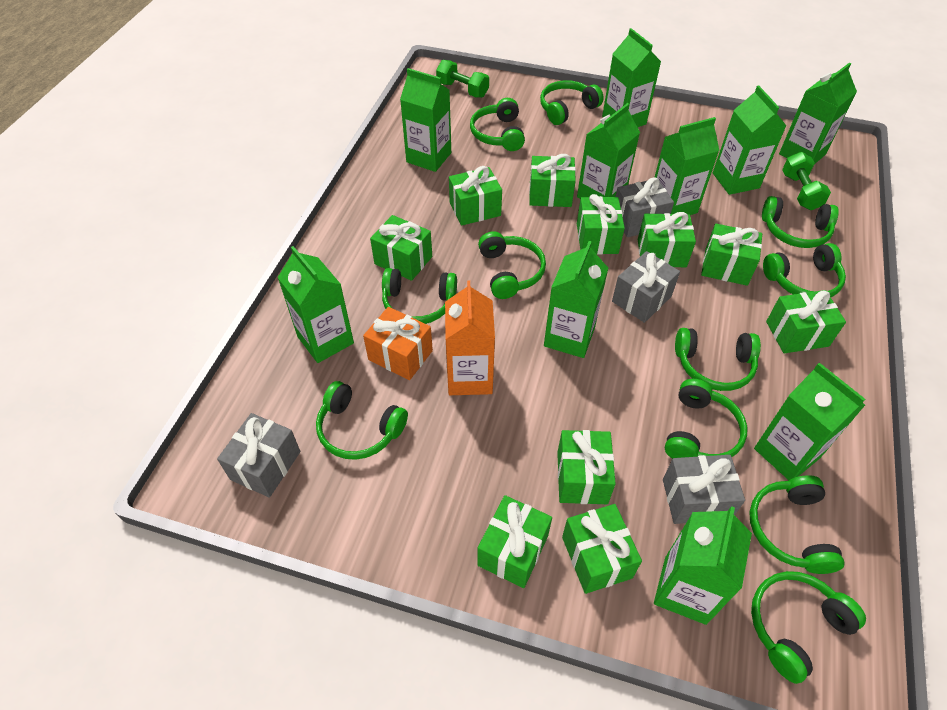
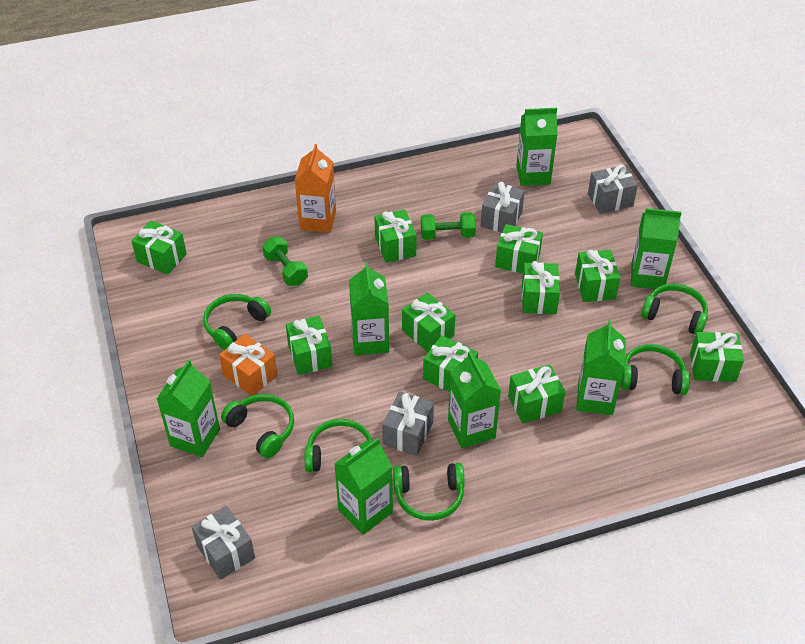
green carton: [277,246,354,363] [400,68,451,172] [544,241,608,358] [577,103,640,199] [602,28,661,127] [654,506,752,625] [655,117,720,215] [713,86,786,195] [754,363,865,480] [779,63,857,163] = 10 -> [157,360,220,457] [334,438,393,535] [349,262,389,355] [448,351,501,448] [516,108,558,186] [576,320,626,415] [631,208,682,289] = 7
green headphones: [316,381,408,460] [382,268,457,324] [470,98,525,151] [478,231,546,299] [540,80,604,125] [665,379,747,459] [675,328,761,391] [749,475,844,574] [751,571,866,684] [762,196,839,248] [763,243,846,297] = 11 -> [203,294,271,350] [221,394,294,458] [304,419,372,472] [393,463,465,521] [621,344,690,395] [641,283,708,335] = 6

